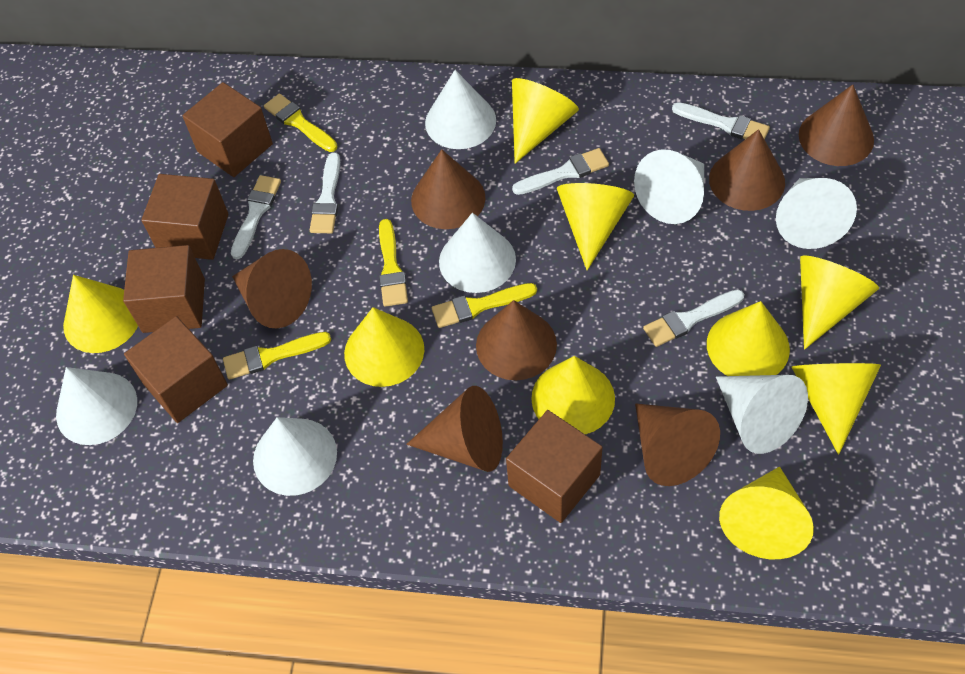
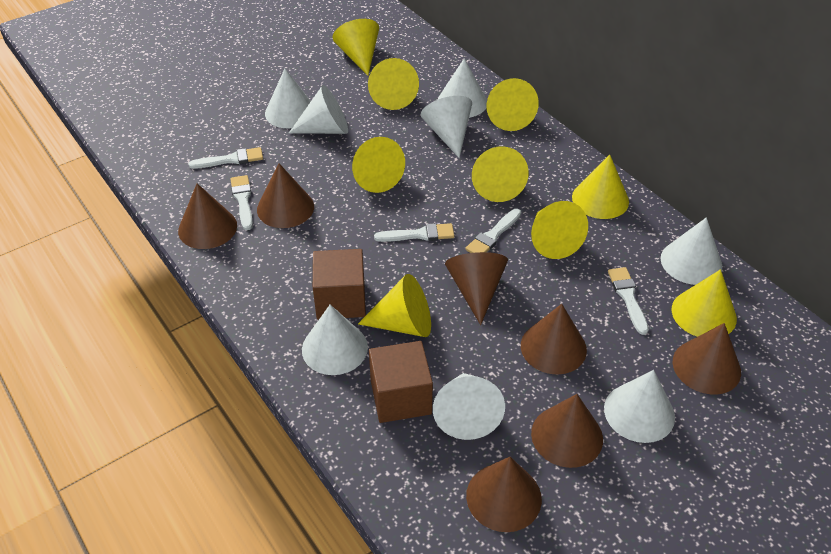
brown cube: [123,245,205,333] [124,316,228,423] [141,174,229,260] [182,82,273,177] [506,410,603,523] = 5 -> [313,249,366,320] [369,341,433,423] = 2
white cone: [56,367,137,445] [253,417,337,496] [425,70,496,149] [439,213,516,293] [634,149,704,224] [716,375,808,454] [776,178,857,249] = 7 -> [265,69,311,128] [289,85,348,134] [302,304,368,375] [421,96,472,158] [433,373,505,440] [437,58,487,118] [604,370,675,443] [661,217,722,285] = 8
yellow brush: [223,332,331,380] [264,94,337,152] [379,219,408,307] [432,283,537,328] = 4 -> none = 0

